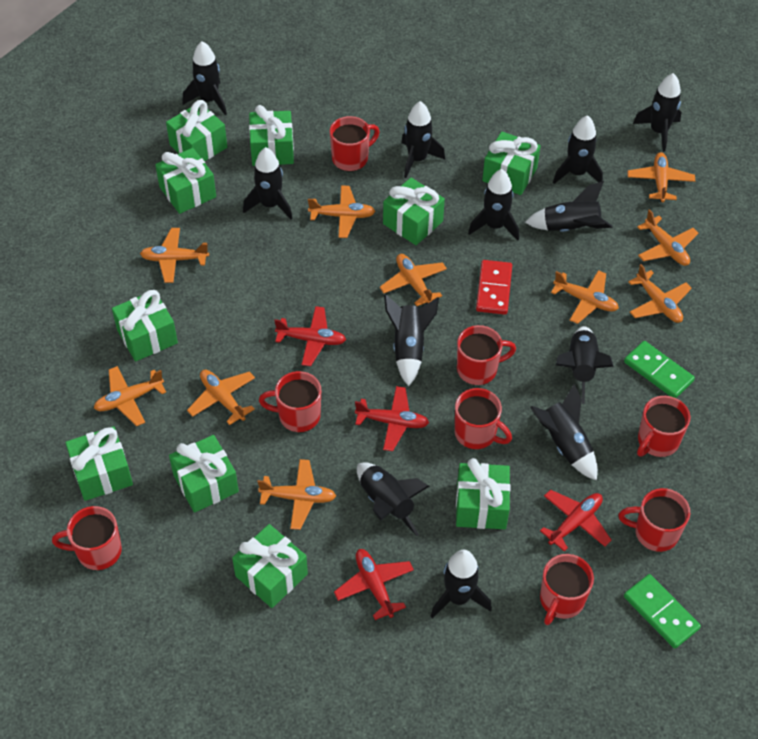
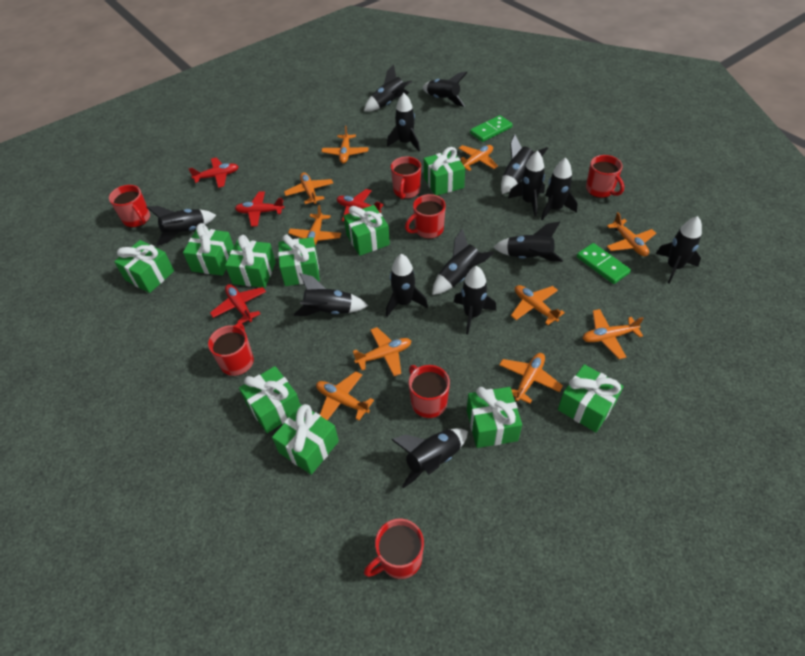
black rocket: [183,41,227,115] [243,147,292,219] [357,462,430,536] [384,294,439,386] [401,101,445,178] [431,550,492,619] [468,169,519,241] [525,181,613,232] [530,384,598,481] [553,115,603,184] [556,326,614,404] [633,73,682,152] = 12 -> [146,206,216,246] [294,273,368,316] [364,64,412,111] [386,254,428,317] [387,93,420,151] [392,428,468,488] [422,72,467,107] [432,228,494,295] [454,266,496,334] [493,221,563,262] [501,134,548,194] [508,151,545,216] [541,158,578,220] [656,216,702,284] = 14
red domino: [476,260,512,315] = 1 -> none = 0
red mug: [52,506,122,570] [259,371,321,432] [330,116,380,172] [455,388,512,449] [457,325,516,385] [540,554,594,625] [618,488,690,552] [637,396,690,457] = 8 -> [109,185,150,227] [208,323,254,376] [364,519,424,579] [391,157,421,199] [405,194,446,239] [409,365,450,418] [586,155,624,198] = 7

